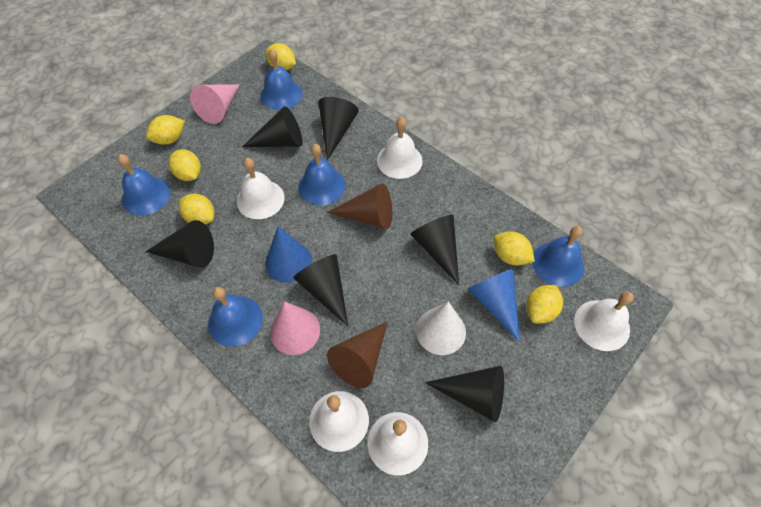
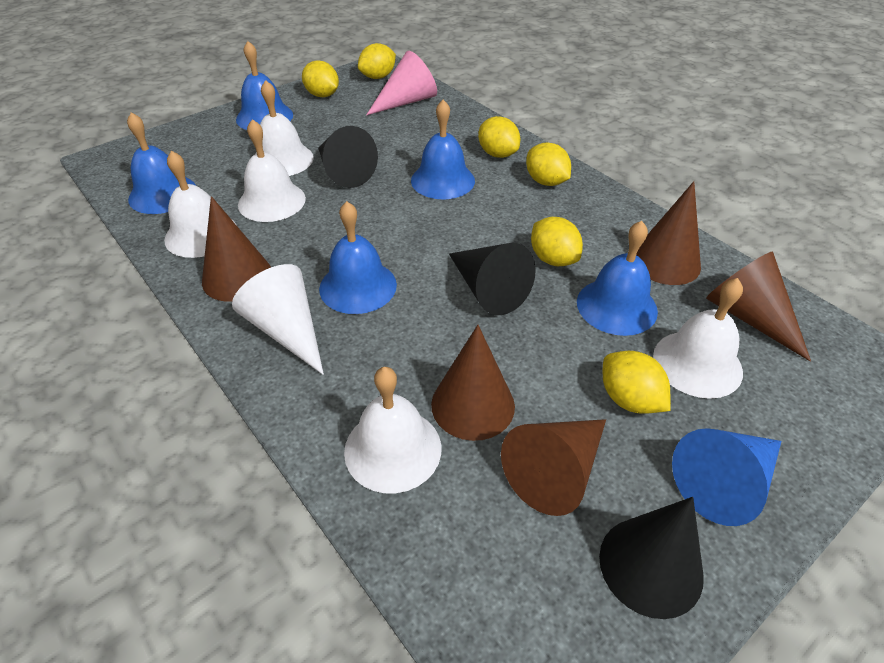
black cone: [145,220,214,268] [242,106,302,147] [293,254,348,326] [319,97,359,160] [410,215,459,285] [425,366,504,423] = 6 -> [318,126,378,188] [449,243,536,315] [599,497,704,619] = 3
blue cone: [266,227,312,283] [467,269,520,343] = 2 -> [672,428,781,526] = 1
brown cone: [327,183,392,229] [327,321,388,388] = 2 -> [202,196,271,302] [431,325,515,441] [501,419,606,516] [636,181,701,285] [706,252,811,362] = 5
pink cone: [190,84,240,124] [270,301,320,355] = 2 -> [366,51,437,115] = 1

